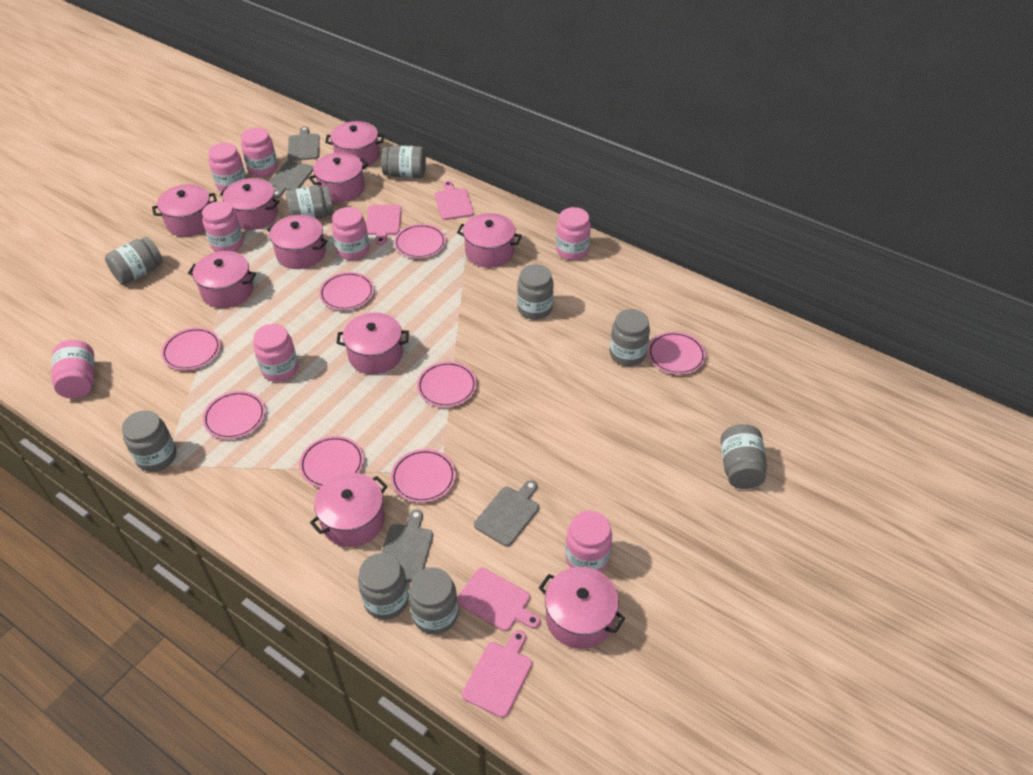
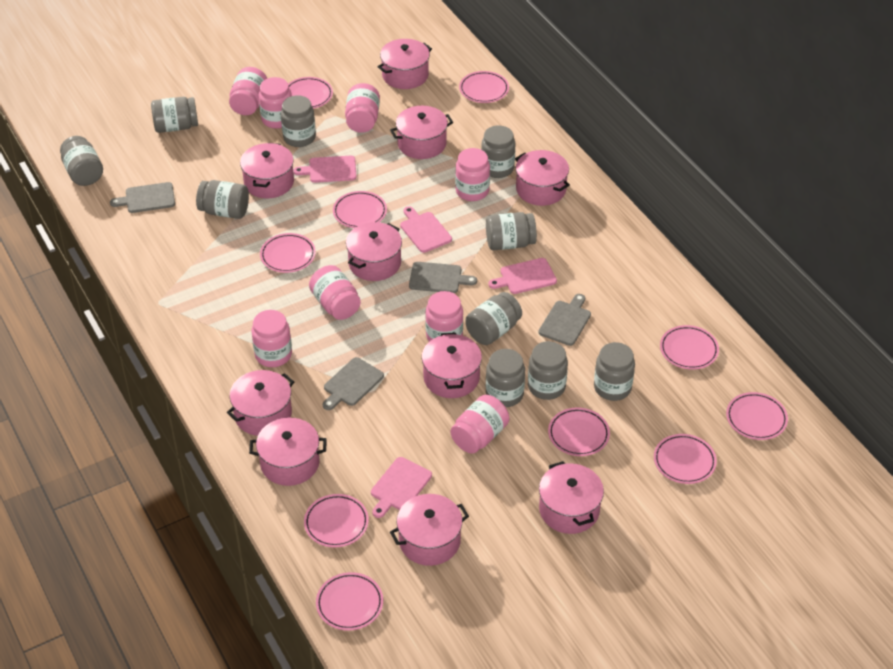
grey jar: [105,237,163,285] [122,410,176,472] [285,185,334,219] [358,553,409,620] [381,145,426,178] [409,567,458,635] [517,264,553,320] [610,309,650,366] [720,424,767,489] = 9 -> [60,136,103,186] [151,97,198,133] [196,180,249,219] [281,95,316,147] [465,292,522,345] [481,125,516,178] [486,212,537,250] [486,349,525,407] [528,341,568,400] [594,342,635,401] = 10
pink plate: [161,327,221,370] [203,391,265,439] [299,436,364,487] [319,272,374,310] [391,449,456,503] [394,224,446,258] [417,362,477,407] [648,332,706,375] = 8 -> [260,233,316,273] [288,77,333,109] [304,494,369,547] [316,572,383,631] [333,191,387,228] [459,71,509,103] [548,408,610,456] [654,434,717,484] [660,325,719,370] [726,392,788,440] = 10

